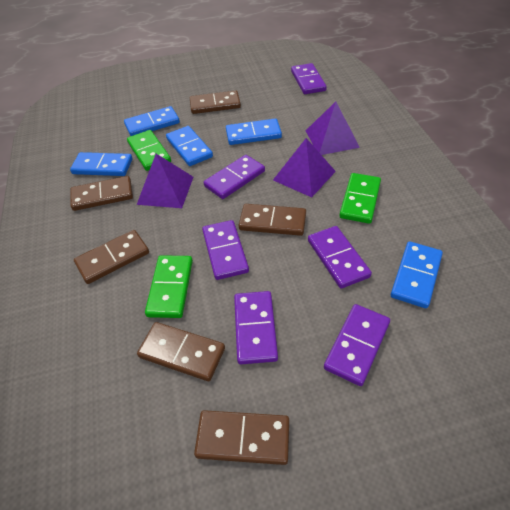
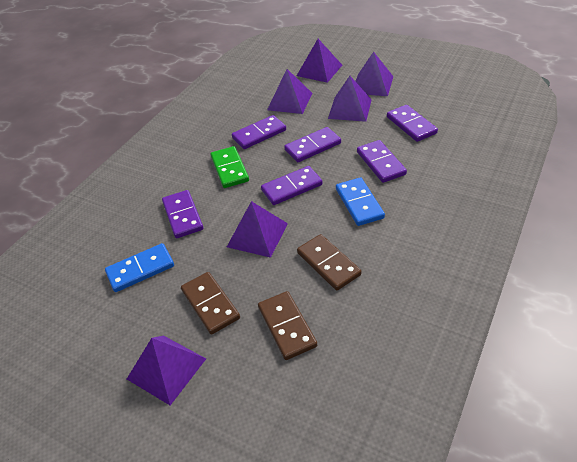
blue domino: [70,152,132,176] [124,106,180,136] [166,126,213,166] [226,119,282,145] [391,241,443,308] = 5 -> [105,243,174,292] [336,177,385,226] = 2
brown domino: [71,176,133,211] [74,230,149,284] [137,322,225,381] [190,90,241,114] [194,410,289,465] [239,204,306,236] = 6 -> [181,272,240,335] [258,291,317,360] [297,234,361,291] = 3
green domino: [127,130,171,171] [145,255,193,318] [339,173,381,224] = 3 -> [211,146,249,188] = 1
purple pyramid: [137,154,193,208] [273,138,336,197] [306,101,360,155] = 3 -> [127,336,206,405] [227,201,288,258] [267,69,312,114] [297,39,342,83] [328,76,372,122] [355,52,394,96] = 6

